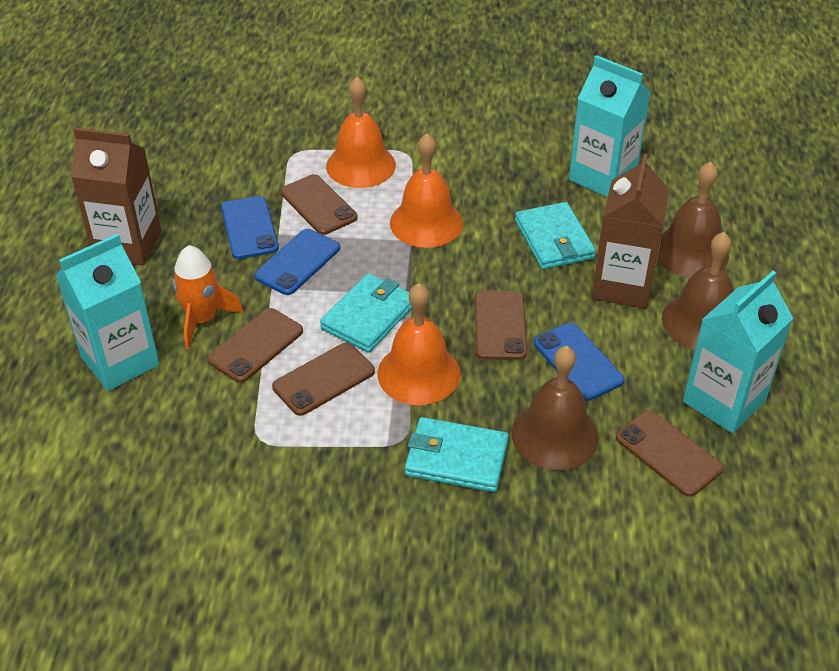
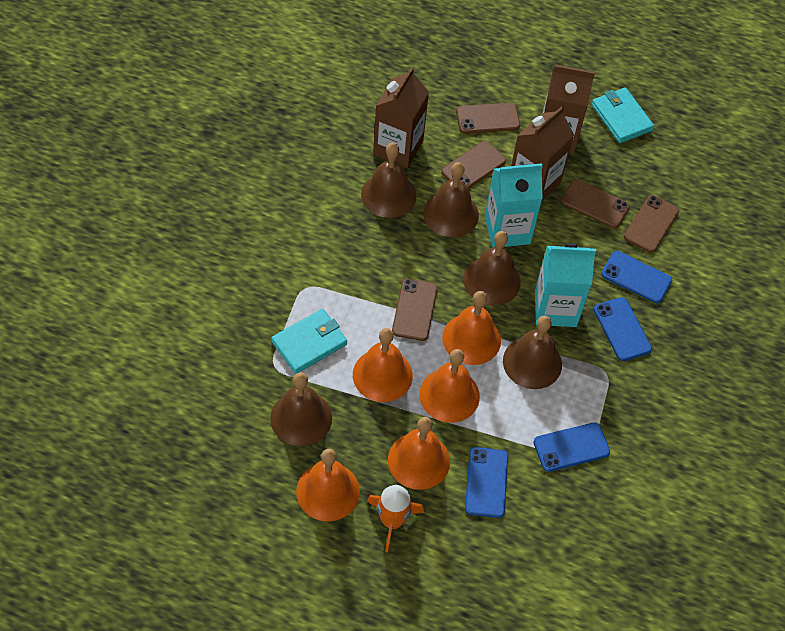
blue phone: [221,196,279,259] [254,229,340,295] [534,323,624,401] = 3 -> [465,447,508,518] [534,422,610,472] [594,297,652,361] [601,251,672,303] = 4
brown bell: [512,346,599,470] [657,162,729,277] [662,232,734,350] = 3 -> [270,372,332,446] [361,143,417,218] [423,162,479,237] [463,231,521,305] [503,316,562,389] = 5
brown carton: [71,127,161,265] [592,154,670,308] = 2 -> [373,67,429,168] [511,106,574,201] [543,65,595,154] = 3
orange bell: [326,77,396,188] [378,283,460,405] [390,133,463,248] = 3 -> [296,449,360,522] [353,328,413,402] [388,417,450,490] [419,349,480,423] [442,291,501,365] = 5
turquoise carton: [55,233,159,391] [569,55,651,197] [683,271,793,433] = 3 -> [485,163,543,247] [535,243,596,327] = 2
turquoise wallet: [320,273,412,353] [405,417,509,492] [515,202,596,269] = 3 -> [271,309,347,374] [591,88,654,143] = 2

